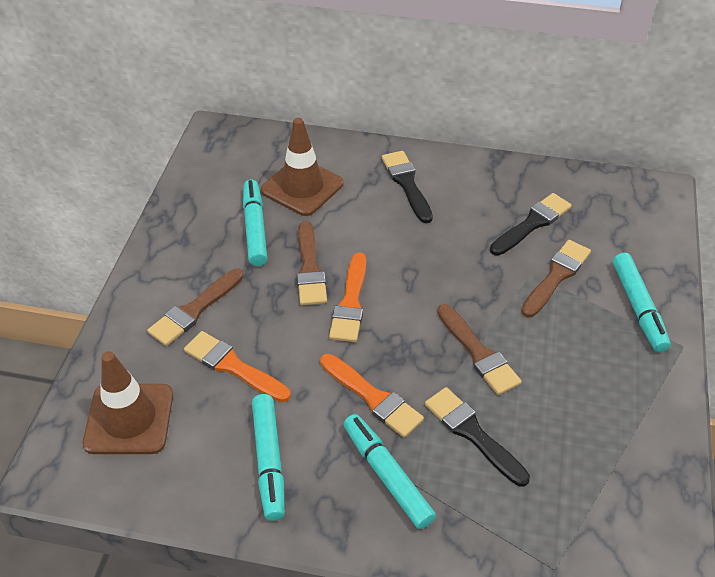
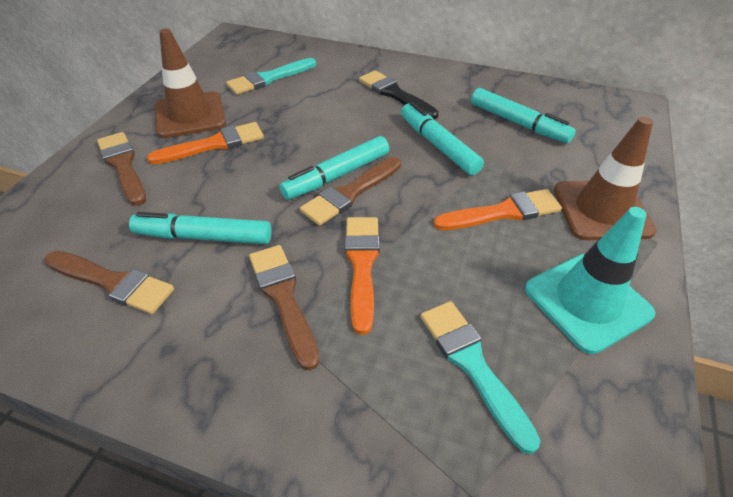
black brush: [382,151,433,223] [425,387,530,487] [490,193,572,256] = 3 -> [359,70,439,119] = 1
turquoise brush: none = 0 -> [226,58,316,95] [420,301,540,454] = 2
turquoise traffic cone: none = 0 -> [525,207,656,354] = 1

